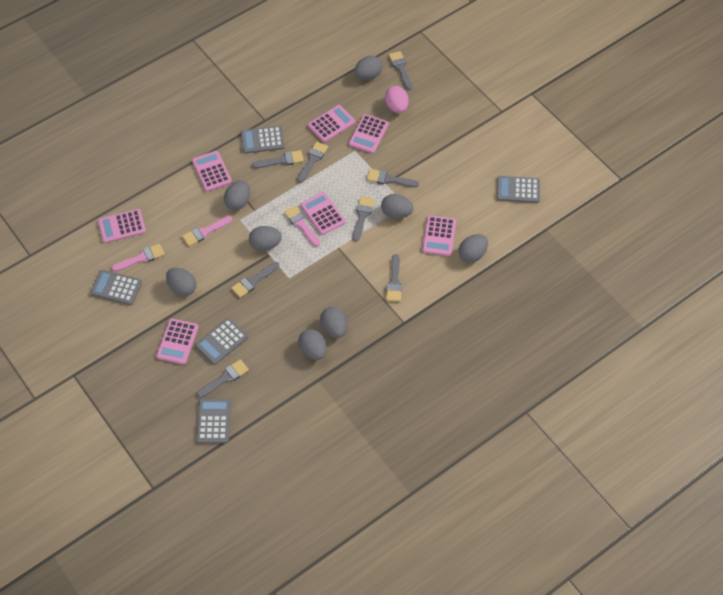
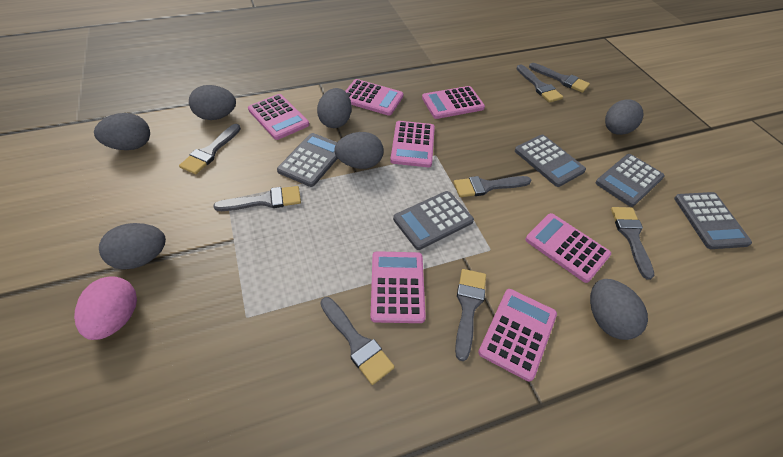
grey egg: [166,268,196,296] [224,180,250,210] [249,226,282,251] [298,329,327,360] [320,307,347,338] [354,56,382,80] [381,194,413,219] [459,234,488,263] = 8 -> [94,113,150,150] [99,223,166,269] [189,85,236,120] [317,88,352,128] [334,132,383,169] [590,279,648,340] [605,99,644,135] = 7
pink brush: [112,244,165,272] [182,216,232,246] [284,206,320,247] = 3 -> none = 0

